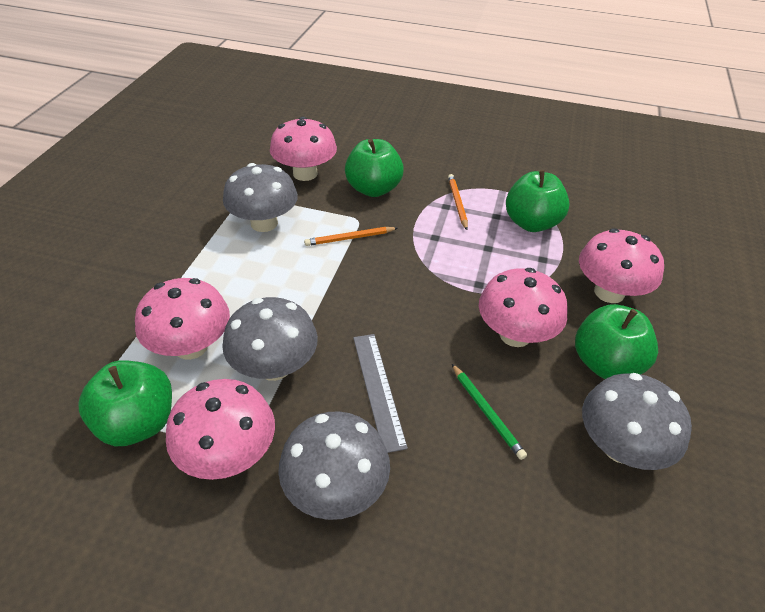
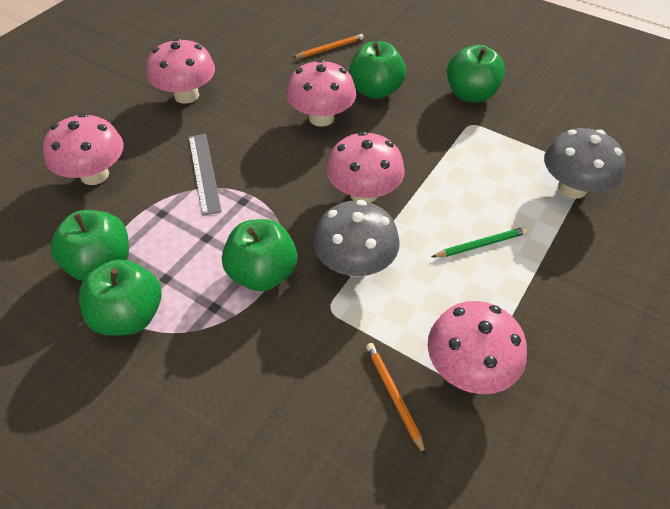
green apple: [78,360,172,446] [345,139,404,197] [506,170,570,232] [575,304,658,379] = 4 -> [50,210,129,281] [79,259,162,336] [222,219,297,291] [349,41,406,99] [447,45,505,103] = 5
grey mushroom: [222,297,318,381] [223,163,298,232] [278,412,390,520] [582,373,692,470] = 4 -> [313,200,400,277] [544,128,625,199] = 2

